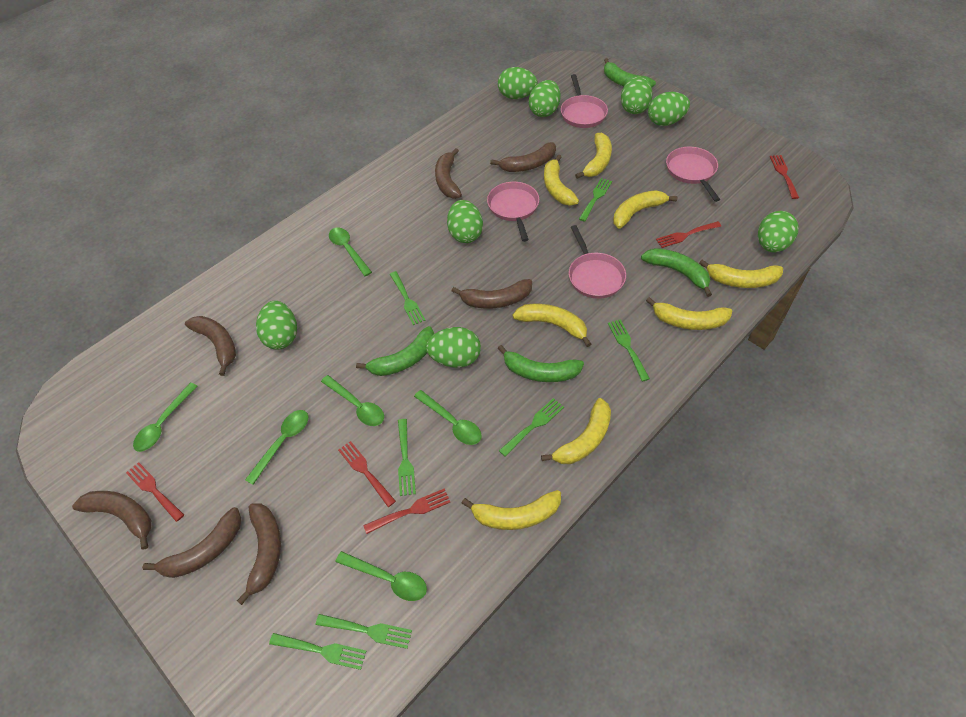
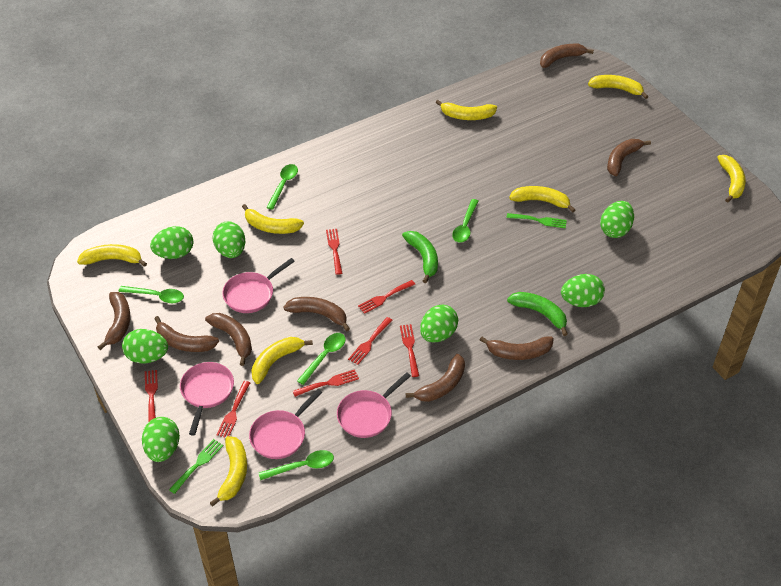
brown banana: [72,491,151,549] [142,507,241,578] [185,316,236,376] [237,503,281,605] [435,148,462,199] [452,279,532,309] [490,142,556,172] = 7 -> [98,292,130,350] [154,316,219,352] [205,313,252,366] [283,297,350,331] [406,354,465,402] [480,336,554,360] [540,44,594,68] [607,139,651,176] = 8
green banana: [356,326,434,376] [498,345,584,382] [604,58,656,88] [641,248,712,297] = 4 -> [402,231,438,283] [507,292,568,336] = 2
green egg: [256,301,297,350] [426,327,481,368] [447,200,483,243] [498,67,537,99] [529,80,561,117] [621,76,653,114] [648,92,690,126] [758,211,798,252] = 8 -> [122,329,168,364] [142,417,180,462] [150,226,193,259] [213,221,245,258] [420,305,458,343] [561,274,605,307] [600,201,634,238] = 7
green fork: [269,633,366,670] [316,614,412,649] [390,271,426,325] [398,419,416,496] [499,398,564,457] [579,178,612,222] [608,319,650,381] = 7 -> [169,439,224,494] [506,213,567,228] = 2
green spoon: [133,383,198,452] [245,410,308,485] [321,375,384,426] [329,228,372,276] [336,551,427,601] [414,390,482,445] = 6 -> [118,286,184,303] [259,450,334,480] [266,164,298,210] [297,333,346,385] [452,199,479,243] = 5
red fork: [126,462,184,522] [338,441,396,507] [364,488,450,534] [656,221,721,248] [770,155,799,199] = 5 -> [145,370,158,422] [217,381,250,437] [293,369,359,397] [326,229,342,275] [348,317,392,365] [358,280,415,314] [400,324,419,377] = 7

